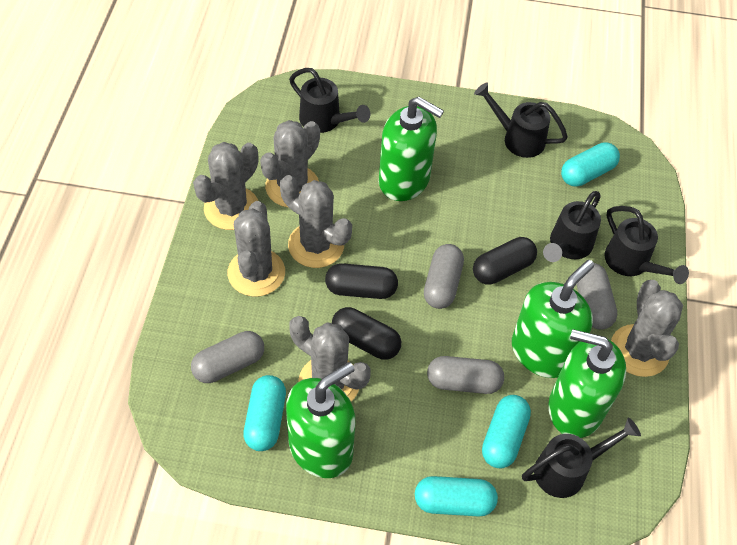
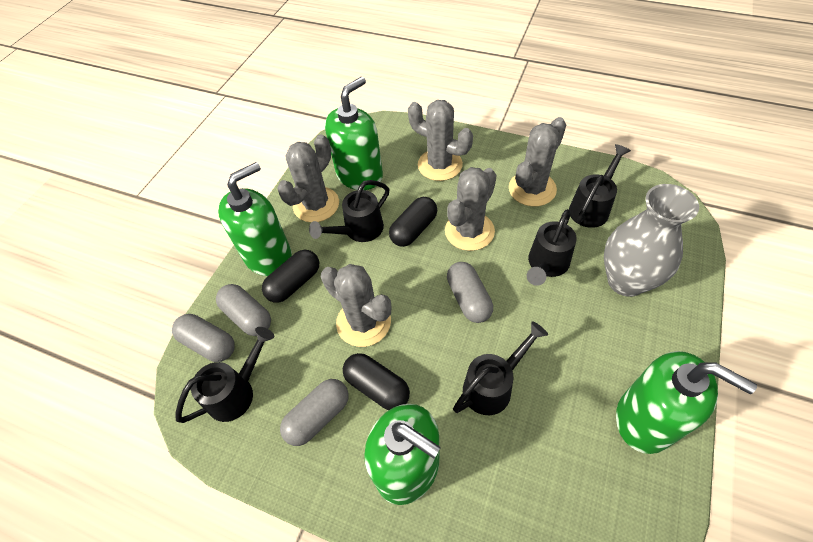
grey cactus: [193,142,258,230] [227,201,285,297] [260,120,320,208] [280,175,352,268] [289,316,371,401] [611,280,683,377] = 6 -> [277,134,339,223] [321,264,391,347] [408,100,473,181] [445,167,497,251] [509,117,566,207] = 5
grey vase: none = 0 -> [604,184,699,297] = 1
turquoise capsule: [243,375,286,451] [415,476,498,517] [482,395,531,468] [561,142,620,187] = 4 -> none = 0

